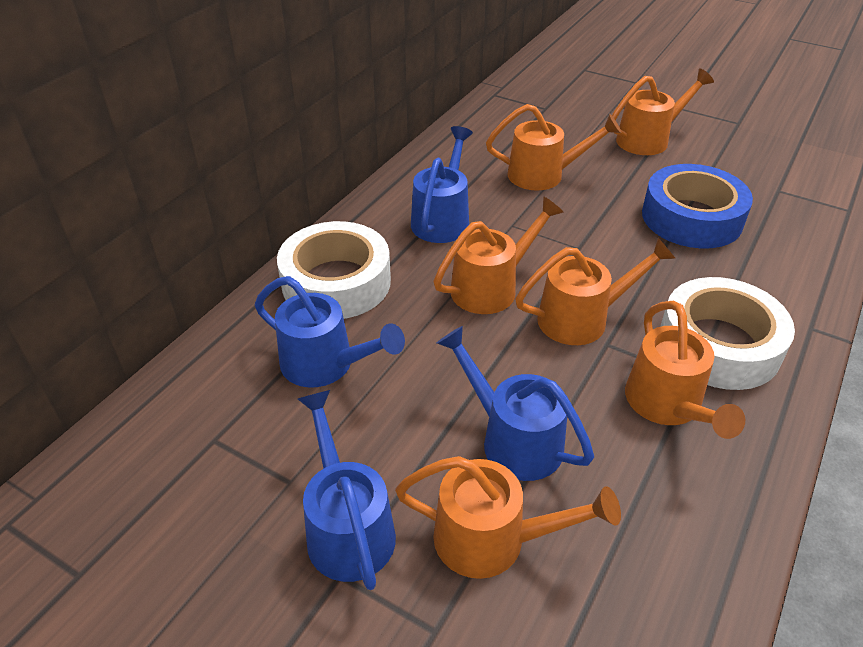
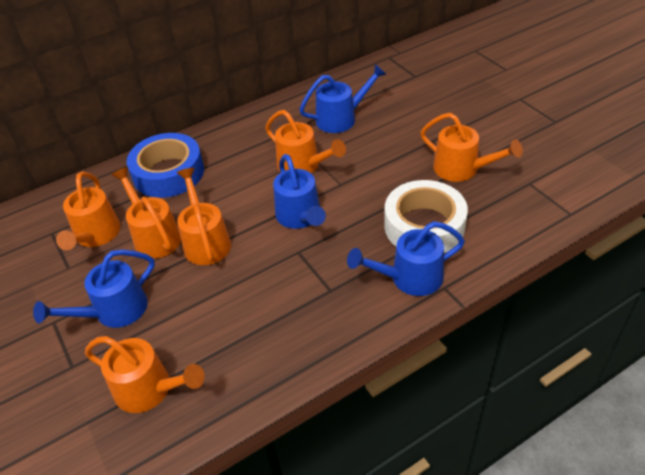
white tape: [277,221,391,319] [660,277,795,390] = 2 -> [384,180,468,253] = 1

